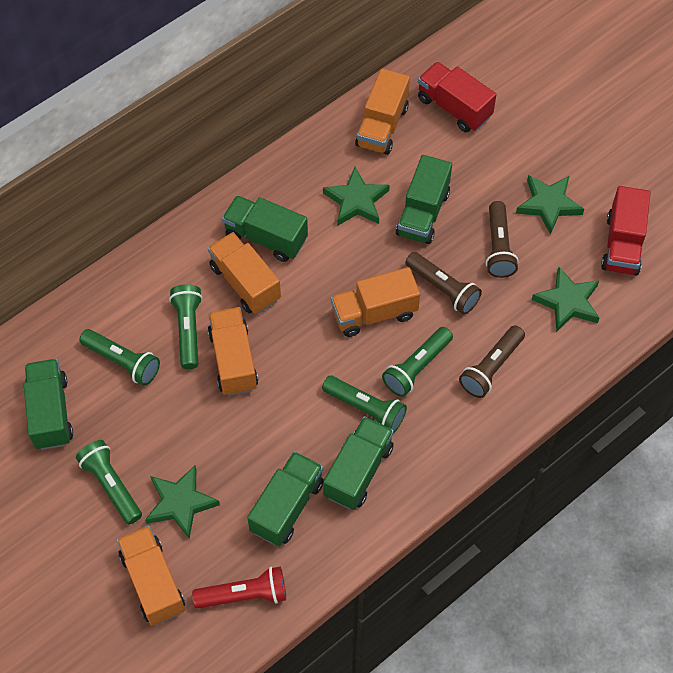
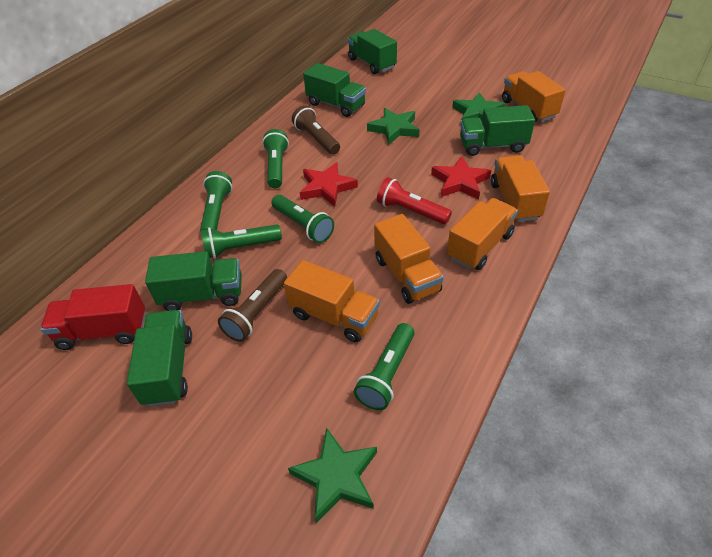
brown flashlight: [405,252,482,314] [459,325,525,398] [486,201,519,278] = 3 -> [218,269,287,342] [292,105,340,155] = 2
green star: [145,465,220,539] [323,167,390,225] [516,175,584,235] [532,267,599,332] = 4 -> [288,427,377,523] [367,108,419,145] [452,92,505,121] = 3
red star: none = 0 -> [300,162,358,207] [431,156,491,199] = 2
red truck: [418,62,496,132] [601,186,651,276] = 2 -> [40,284,145,350] = 1

